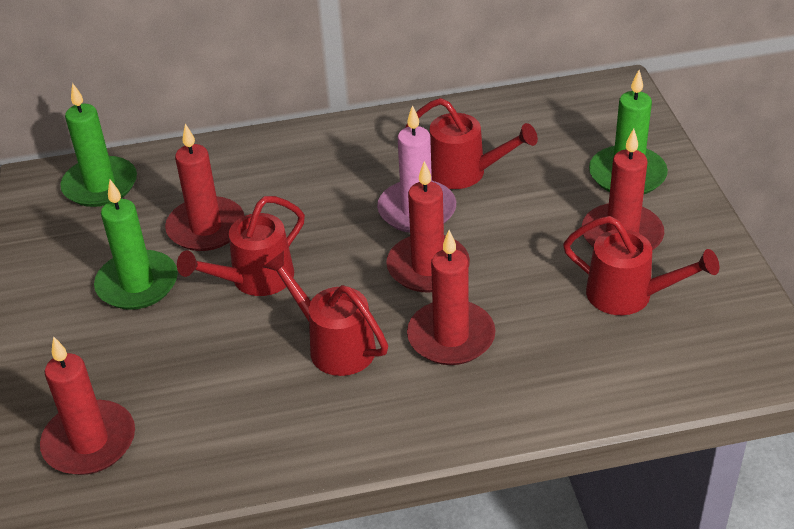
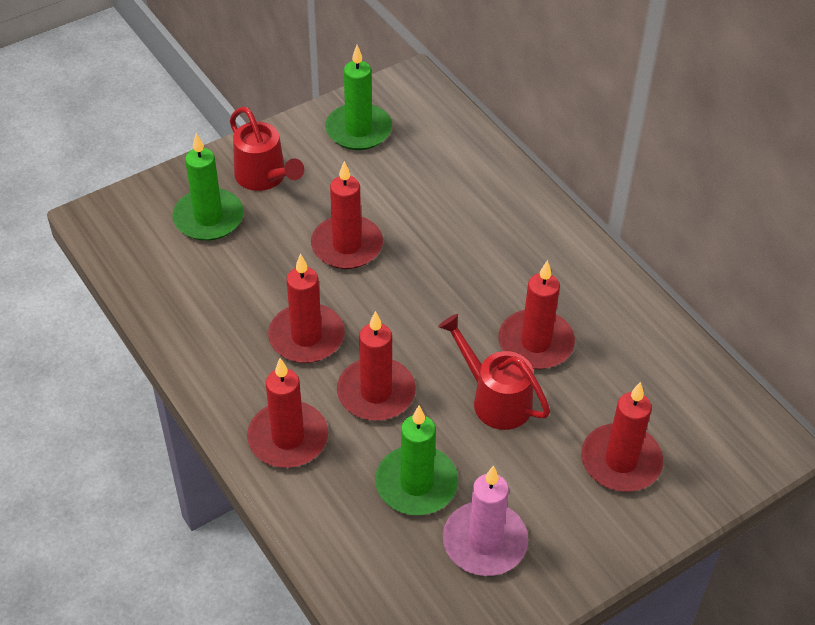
red candle: [40,336,135,475] [165,124,244,251] [386,161,470,293] [407,230,496,365] [582,129,664,250] = 5 -> [247,358,328,468] [268,254,345,363] [311,161,383,269] [337,311,416,421] [498,260,575,369] [581,382,663,492] = 6
red watering can: [177,196,305,296] [263,251,388,376] [405,98,538,189] [563,216,719,315] = 4 -> [230,107,304,191] [438,314,550,430] = 2

